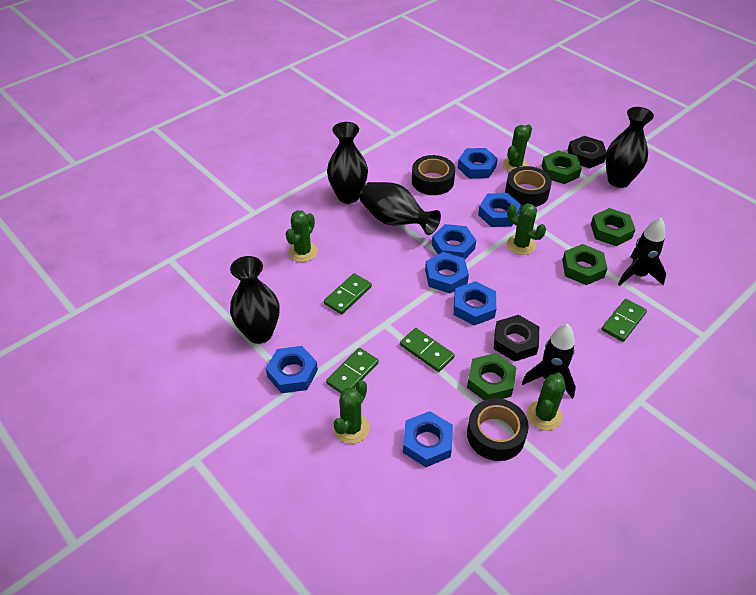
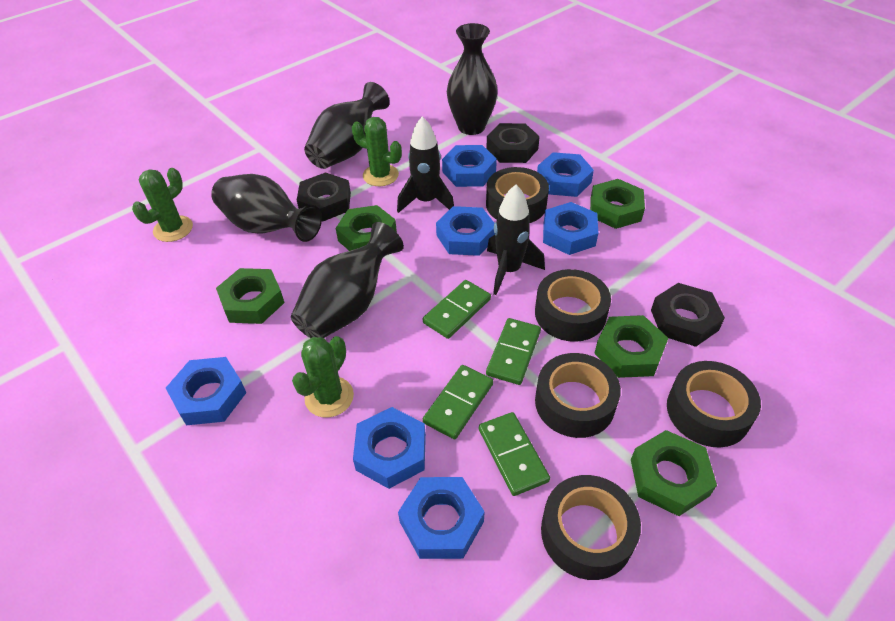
black nut: [494,315,539,362] [568,136,607,168] = 2 -> [297,172,351,221] [486,123,540,163] [651,283,725,347] = 3
black tape: [412,155,455,195] [467,398,529,461] [505,166,552,207] = 3 -> [486,167,549,223] [535,269,611,342] [535,353,621,438] [541,475,641,580] [667,361,761,448] = 5
green cactus: [286,210,318,262] [334,380,370,444] [503,124,532,172] [507,203,546,255] [527,372,566,431] = 5 -> [132,168,193,242] [292,336,354,418] [352,117,402,186] = 3
green nut: [467,353,516,400] [542,150,582,184] [562,244,607,285] [591,208,636,246] = 4 -> [216,268,285,324] [336,205,397,251] [590,179,645,229] [594,315,668,378] [631,430,717,516] = 5

